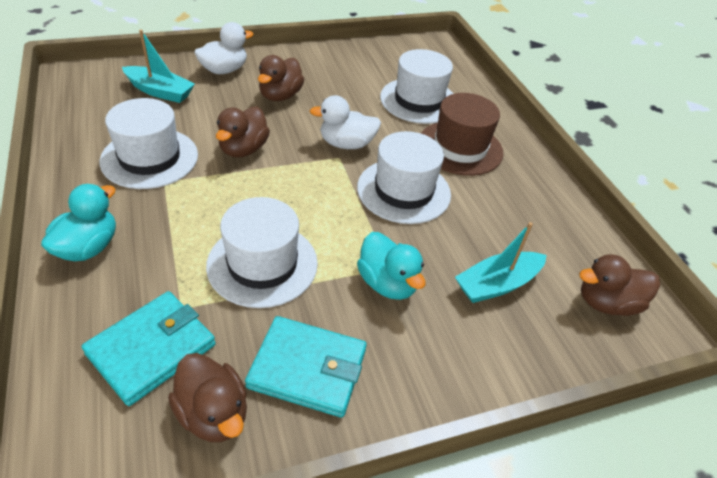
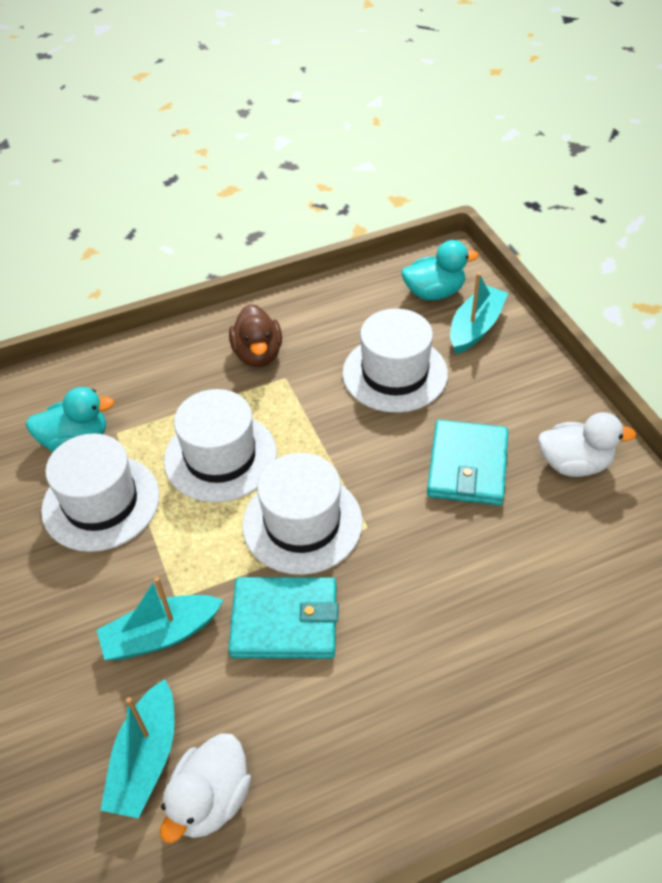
brown duck: [168,353,247,442] [216,106,270,157] [258,55,304,101] [579,254,660,316] = 4 -> [229,304,282,367] = 1
brown hat: [421,93,504,176] = 1 -> none = 0
turquoise boat: [122,30,195,103] [455,222,547,303] = 2 -> [97,577,223,660] [100,679,174,818] [450,273,508,354] = 3

